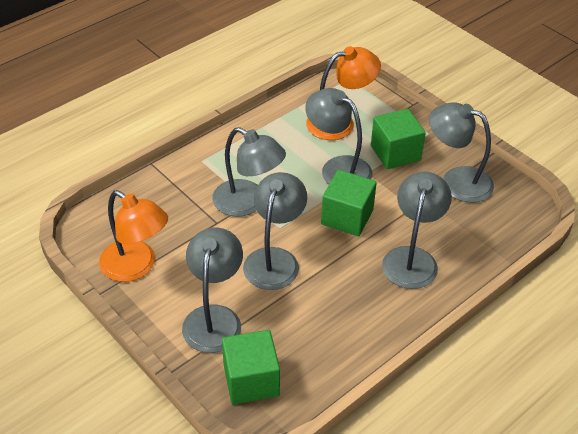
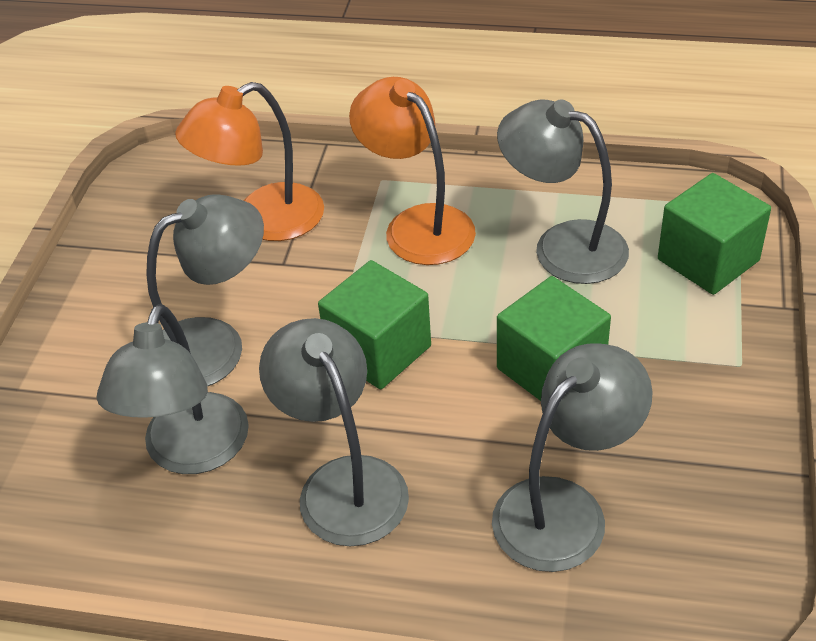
grey lamp: [182,228,243,353] [213,127,286,217] [243,172,307,290] [305,88,372,184] [382,172,452,289] [429,102,494,203] = 6 -> [97,304,249,474] [146,194,264,386] [259,318,409,547] [492,344,653,572] [497,99,629,284] = 5

